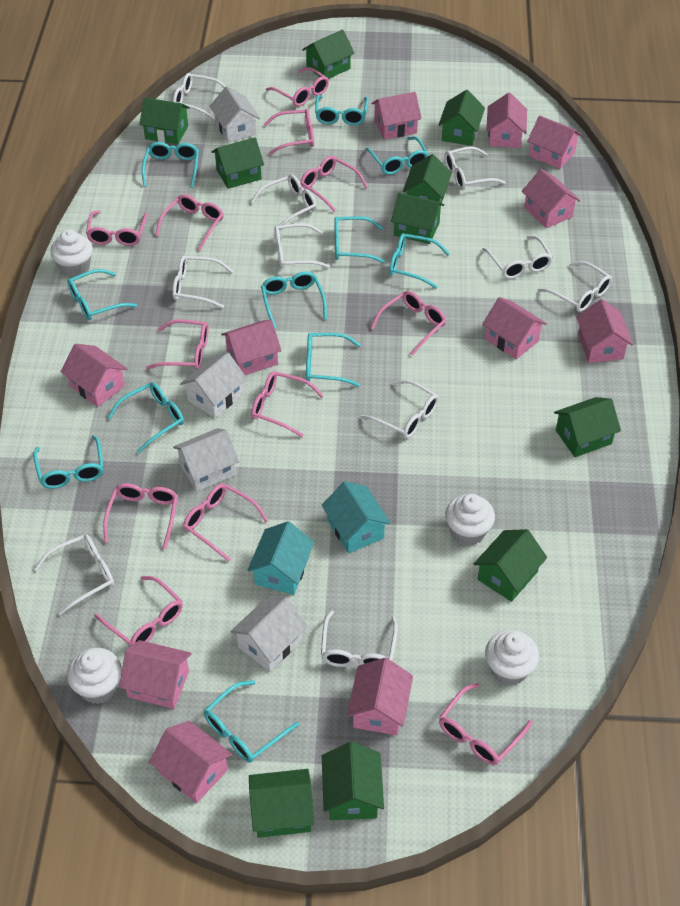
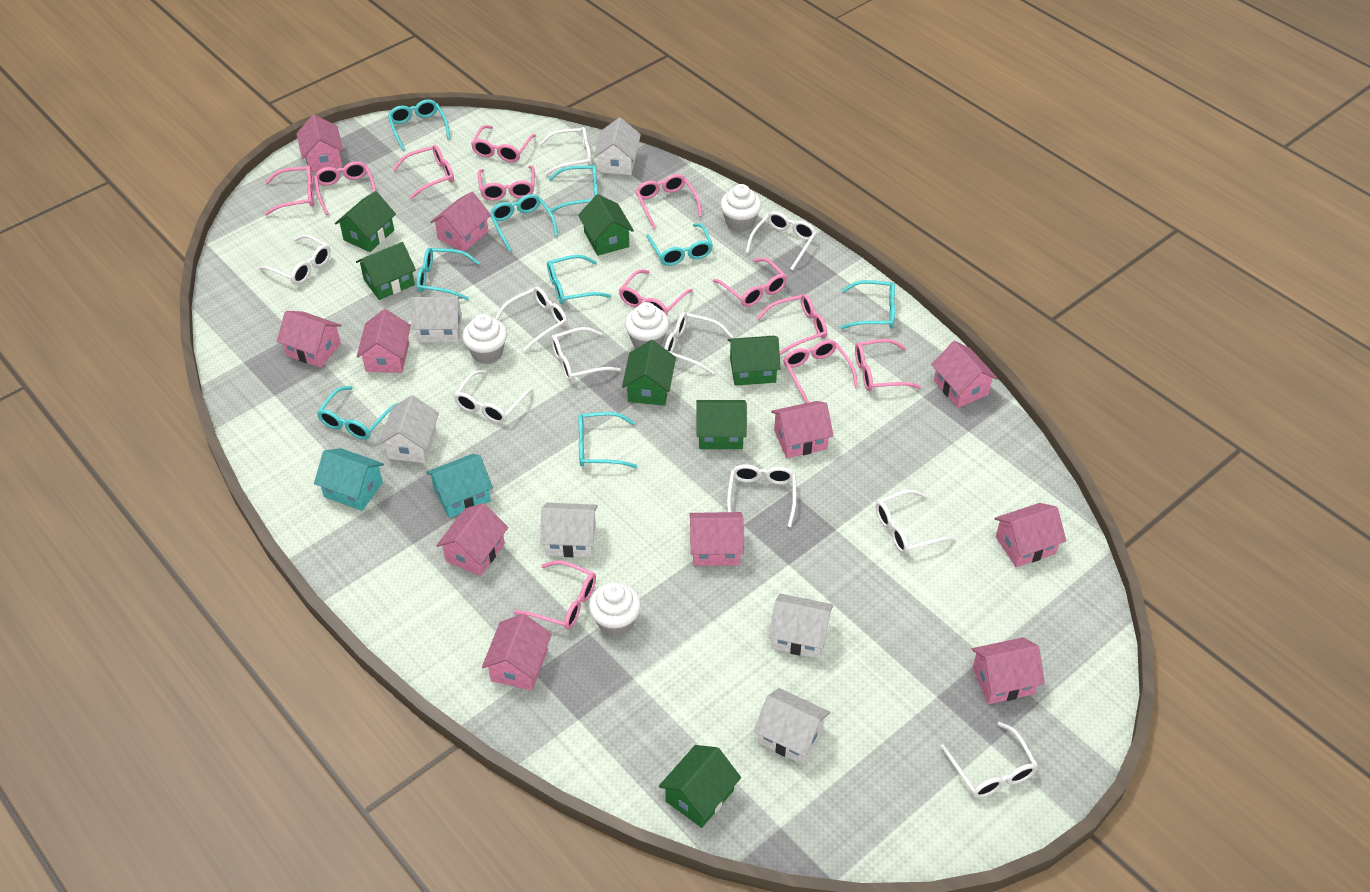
green house: [139,97,190,145] [212,137,264,189] [249,769,315,838] [302,30,355,79] [322,742,384,820] [391,193,444,244] [403,154,452,206] [439,90,485,146] [474,529,547,602] [554,397,621,457] = 10 -> [335,191,396,252] [356,242,416,300] [578,194,634,256] [622,340,676,406] [659,745,741,828] [696,400,747,449] [727,336,781,386] = 7
turquoise glasses: [33,435,104,489] [67,269,137,320] [107,382,184,453] [142,142,199,188] [204,680,299,763] [261,271,327,328] [306,333,361,387] [315,95,369,126] [335,216,385,263] [365,136,429,175] [389,233,450,289] = 11 -> [317,386,398,440] [388,99,450,151] [417,248,480,300] [490,194,558,251] [547,255,611,305] [548,165,598,212] [578,412,637,468] [646,223,713,266] [840,280,895,329] = 9
white house: [173,428,239,492] [180,352,247,418] [209,86,260,143] [230,596,308,672] = 4 -> [378,395,439,463] [411,297,462,343] [540,503,598,557] [594,117,641,175] [753,688,830,765] [769,594,833,659] = 6

